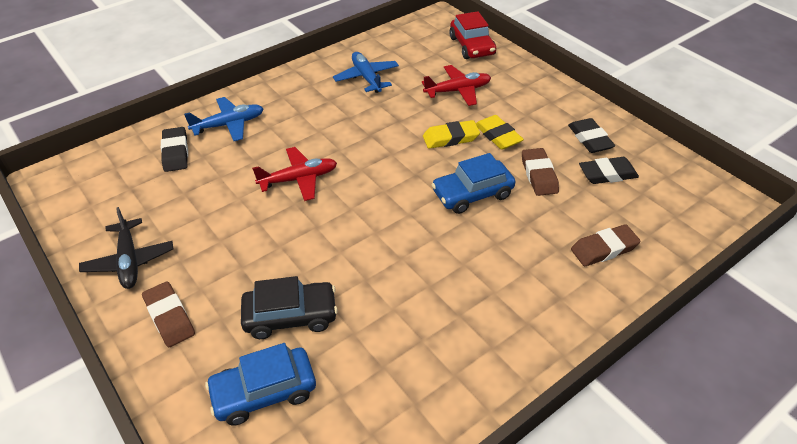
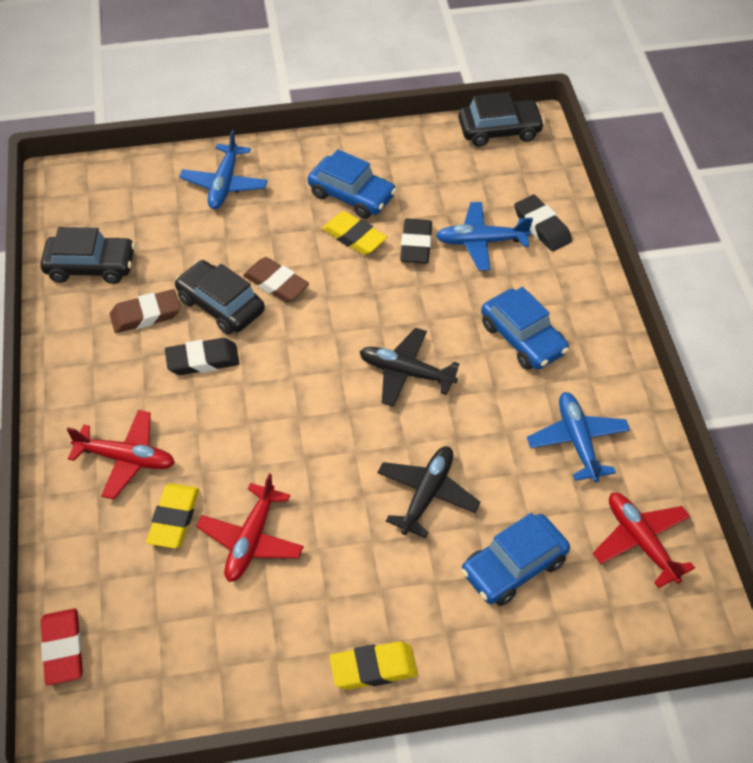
black car: [241,276,338,339] = 1 -> [40,227,135,284] [175,260,265,335] [458,92,545,147] = 3
black plane: [79,207,173,289] = 1 -> [360,328,459,407] [377,446,480,538] = 2
blue car: [205,343,316,425] [432,153,515,214] = 2 -> [308,149,396,219] [461,513,570,606] [481,287,569,370] = 3
blue plane: [184,97,264,141] [333,52,399,93] = 2 -> [179,130,268,209] [436,202,533,271] [527,392,630,482] = 3
brown eraser: [142,282,195,347] [522,148,559,196] [571,224,641,266] = 3 -> [110,289,180,333] [243,257,309,303] = 2
red car: [449,11,496,59] = 1 -> none = 0
red eraser: none = 0 -> [41,608,83,685] = 1
red plane: [252,147,337,201] [422,65,491,106] = 2 -> [67,410,175,499] [196,473,304,582] [593,493,695,588] = 3
yellow eraser: [423,120,480,149] [476,115,524,150] = 2 -> [146,483,199,548] [322,211,387,255] [330,641,418,690] = 3

